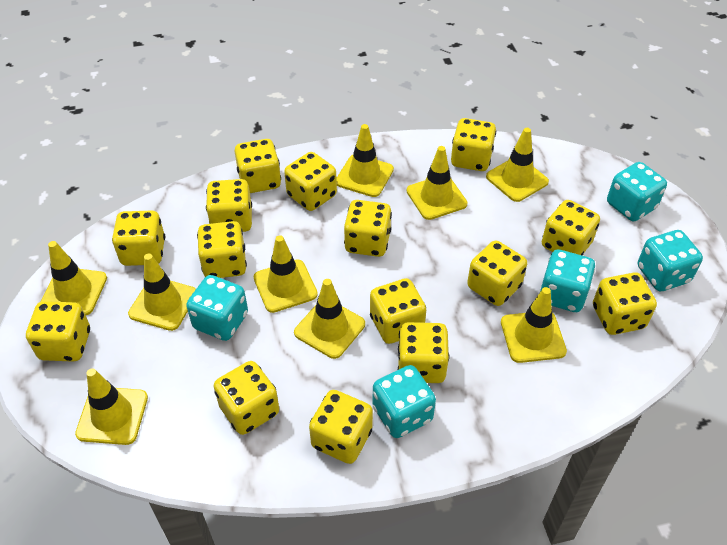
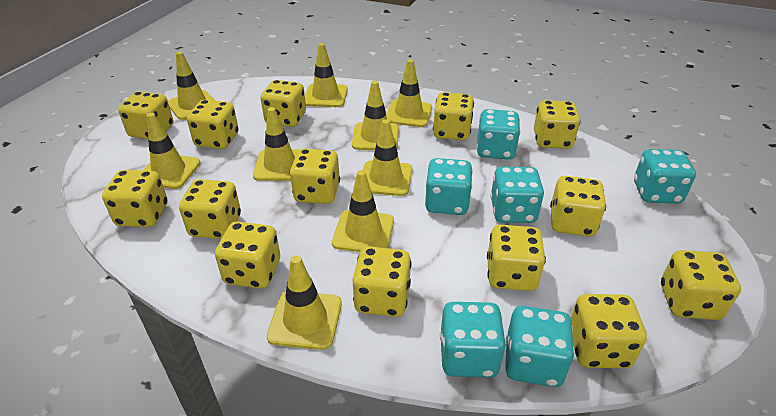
turquoise dice: [186,275,248,341] [372,365,436,438] [539,249,596,312] [607,162,667,221] [638,230,703,291] = 5 -> [425,158,473,215] [440,302,506,378] [476,109,520,160] [490,167,544,223] [505,306,575,387] [634,149,696,204] = 6
yellow dice: [26,301,90,362] [112,211,165,266] [197,221,247,278] [206,179,252,232] [214,361,279,435] [235,139,281,193] [284,152,337,211] [309,390,373,464] [344,200,392,257] [370,278,426,344] [398,322,449,383] [451,118,496,171] [467,240,527,306] [542,200,600,256] [593,273,657,335] = 15 -> [102,170,167,227] [118,91,173,139] [179,179,241,239] [187,100,239,149] [215,222,280,289] [260,80,306,127] [290,149,340,204] [353,246,411,317] [433,92,474,140] [487,225,546,291] [534,100,581,149] [550,176,606,237] [571,294,647,368] [661,250,741,320] = 14

